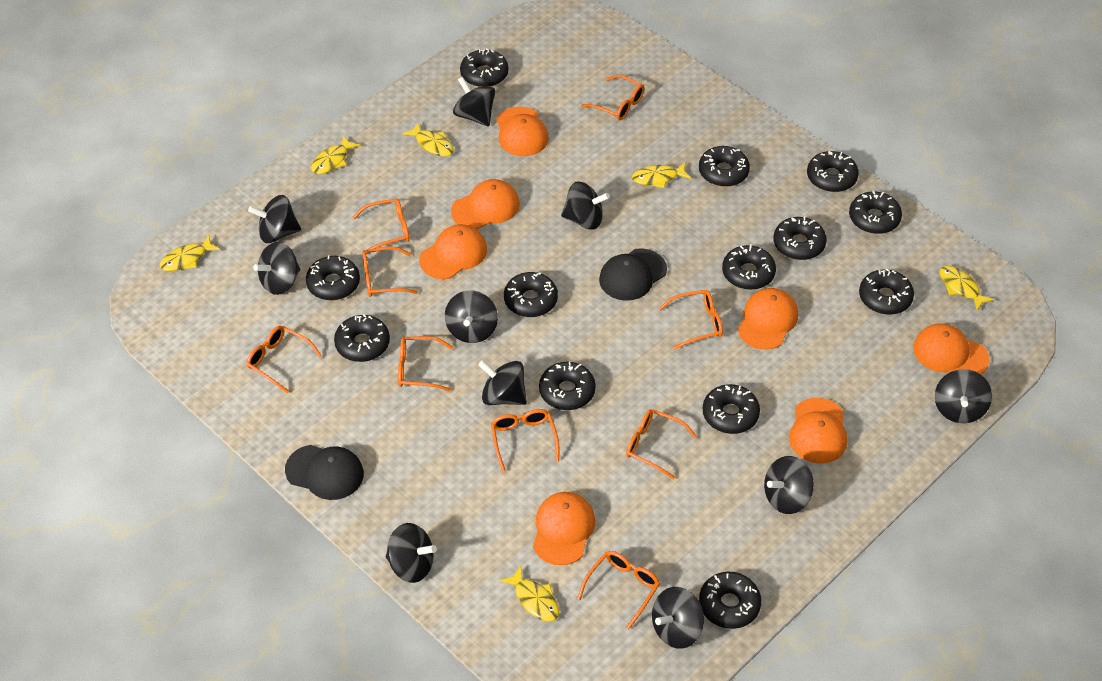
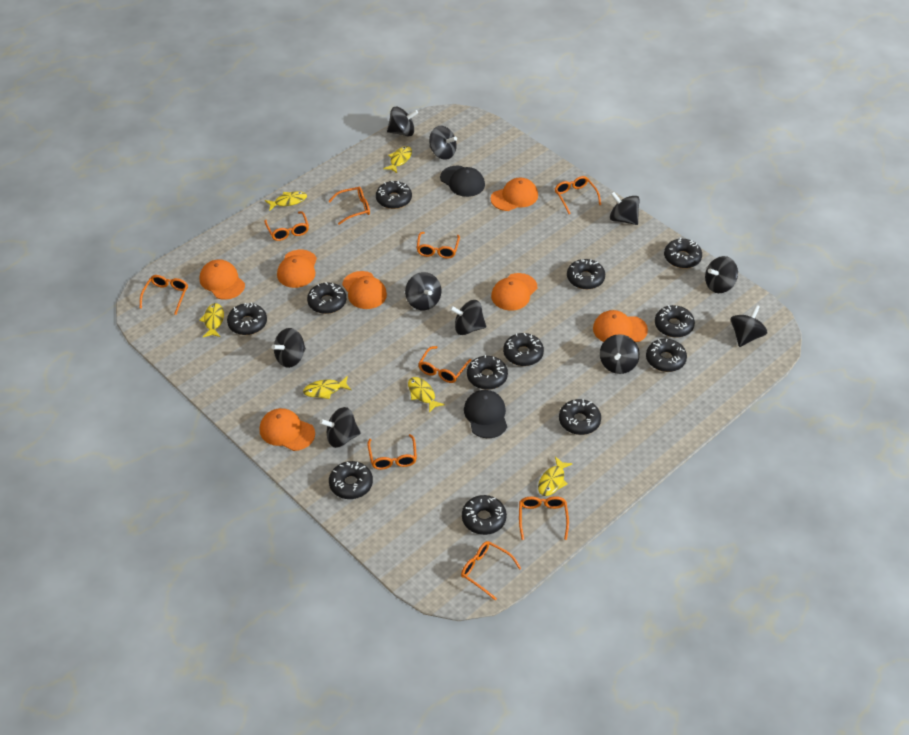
black donut: [306,255,360,301] [334,314,390,362] [460,48,508,87] [504,272,558,317] [539,362,596,410] [699,146,750,187] [699,572,761,629] [703,384,760,434] [722,245,776,290] [773,217,827,260] [807,151,859,192] [849,191,902,234] [859,269,914,315] = 13 -> [227,302,267,335] [307,283,346,314] [329,461,373,499] [376,181,412,209] [462,495,507,535] [467,355,508,390] [503,333,544,366] [559,399,601,435] [567,259,605,290] [646,339,687,372] [655,305,695,338] [664,238,702,269] = 12

